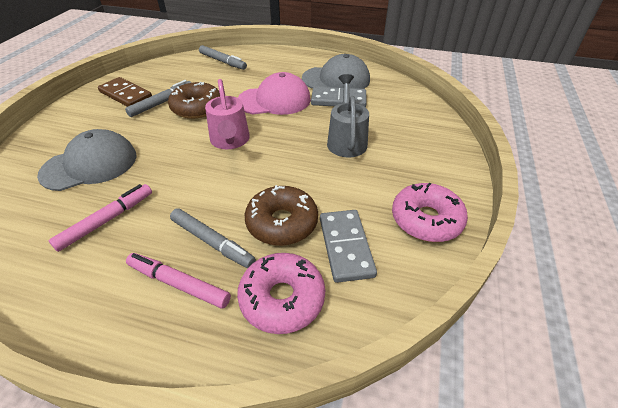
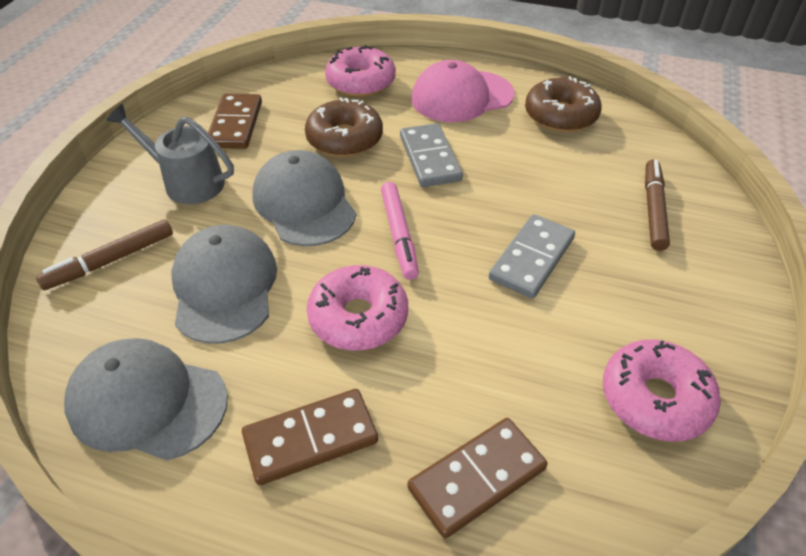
brown domino: [98,77,152,107] = 1 -> [208,94,262,149] [242,389,378,485] [407,418,547,538] = 3
brown marker: none = 0 -> [36,219,173,290] [645,159,670,251] = 2
grey cap: [37,129,137,191] [302,54,370,89] = 2 -> [64,338,228,461] [171,225,277,344] [252,150,356,246] = 3
grey marker: [125,80,191,117] [170,208,256,268] [199,45,247,70] = 3 -> none = 0
pink donut: [237,253,325,334] [392,183,468,242] = 2 -> [307,265,408,351] [325,45,396,97] [603,340,721,442] = 3
pink marker: [49,184,152,252] [126,253,231,308] = 2 -> [381,182,419,280] = 1
pink watering can: [205,79,250,149] = 1 -> none = 0

